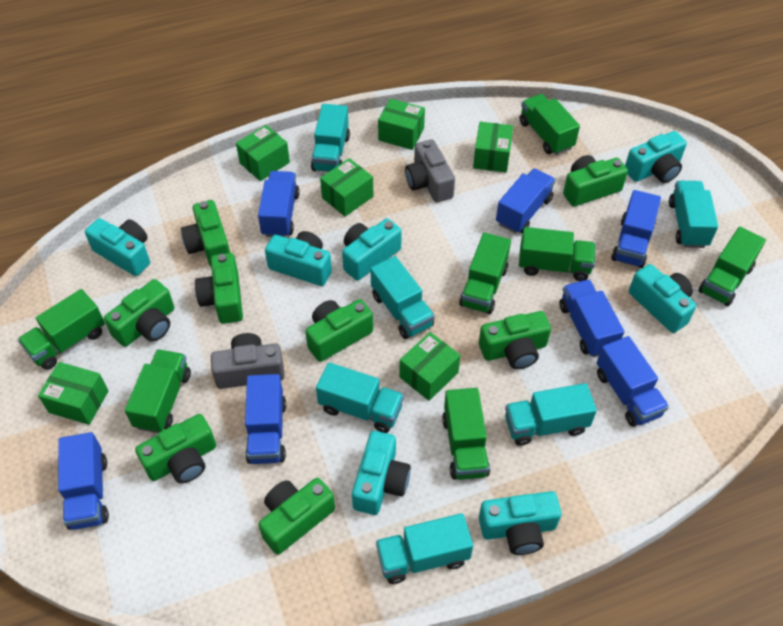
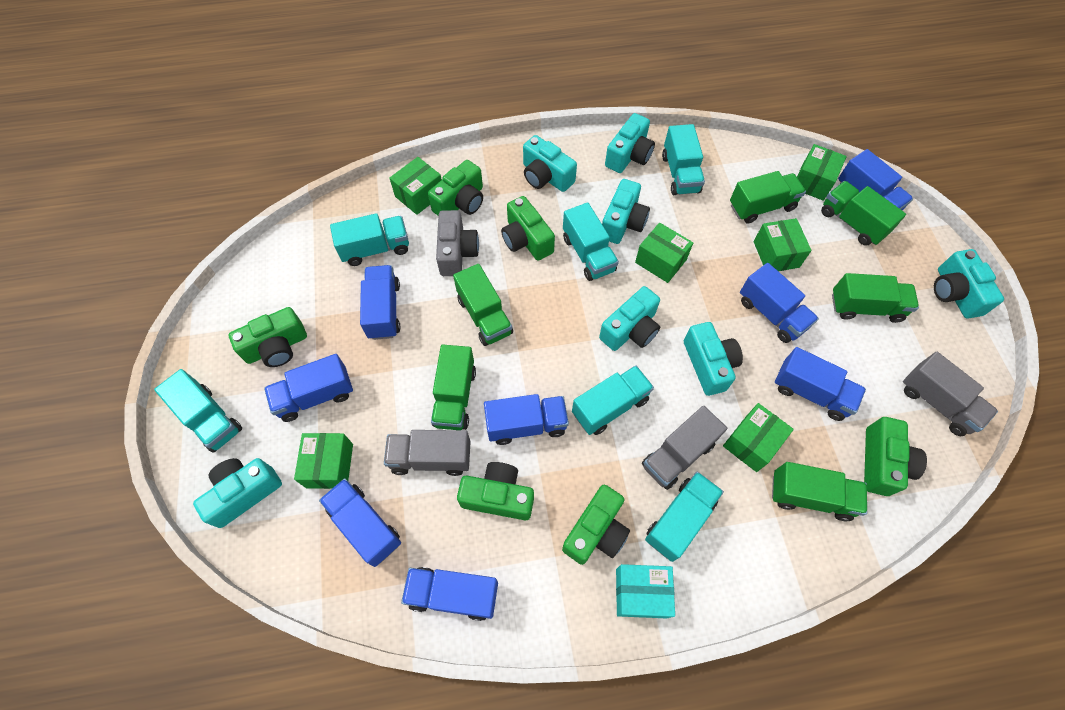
blue truck: [58,432,109,530] [245,374,286,464] [258,171,300,237] [496,168,556,233] [559,280,624,357] [597,336,669,427] [611,190,661,268] = 7 -> [264,354,353,422] [319,478,401,567] [360,265,401,340] [401,567,498,621] [484,394,569,445] [740,263,819,343] [775,347,866,421] [838,149,913,211] = 8
green camera: [104,279,174,347] [135,414,216,483] [181,200,230,266] [195,253,243,324] [258,478,335,555] [305,299,373,362] [479,311,551,369] [563,155,628,207] = 8 -> [228,307,307,367] [428,160,483,216] [457,462,534,520] [501,196,555,261] [562,485,630,565] [864,417,927,496] = 6
green truck: [18,289,105,370] [125,349,191,433] [442,388,490,480] [459,232,511,314] [519,227,595,281] [520,94,580,155] [698,227,766,306] = 7 -> [431,345,476,430] [453,264,513,346] [730,171,806,224] [772,462,867,521] [821,181,906,246] [832,273,919,323] = 6
grey camera: [211,333,285,389] [405,139,455,203] = 2 -> [436,210,479,276] = 1
grey truck: none = 0 -> [384,430,471,476] [642,406,727,490] [903,352,998,436] = 3
turquoise box: none = 0 -> [616,564,675,618] = 1

